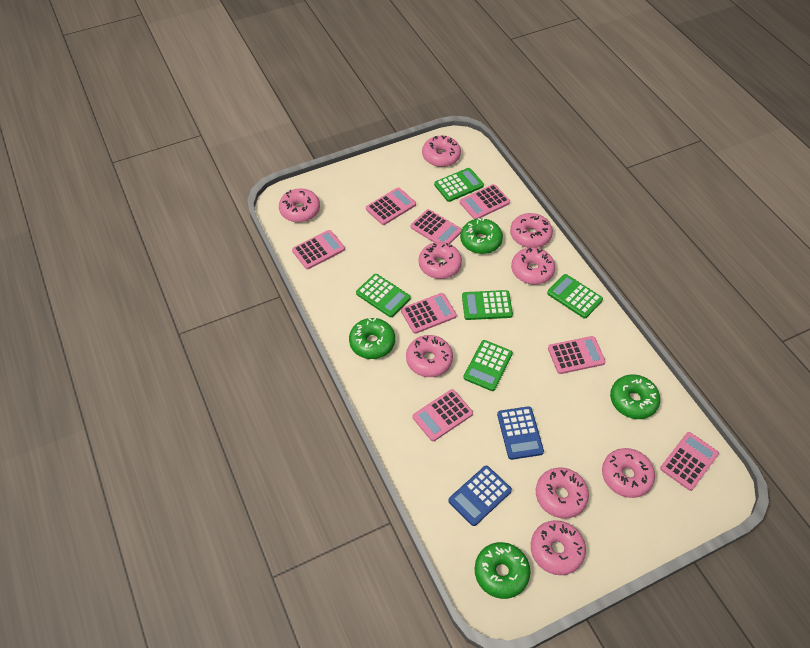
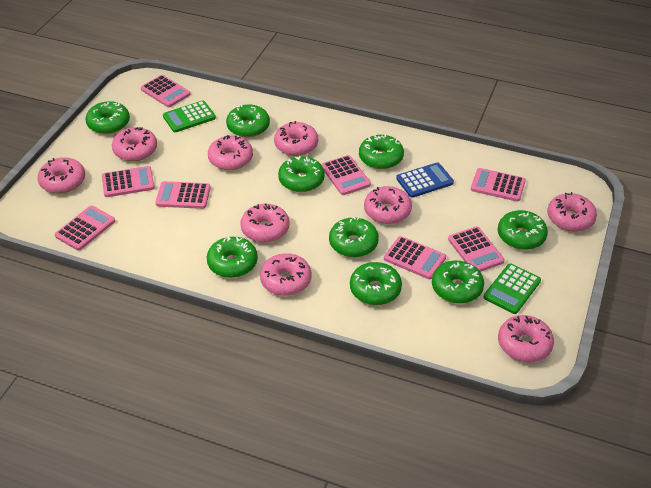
blue calculator: [448,466,512,526] [497,406,544,460] = 2 -> [396,162,454,198] = 1
green calculator: [356,274,411,317] [434,168,484,202] [462,290,513,320] [463,340,513,391] [547,274,603,319] = 5 -> [163,101,216,132] [484,263,541,314] = 2
green donut: [349,318,395,359] [460,218,503,254] [474,542,531,599] [610,374,660,419] = 4 -> [86,101,130,134] [207,237,258,278] [226,104,270,137] [278,156,325,192] [329,217,379,257] [350,262,402,305] [359,134,404,169] [432,261,484,304] [498,210,548,250] = 9

